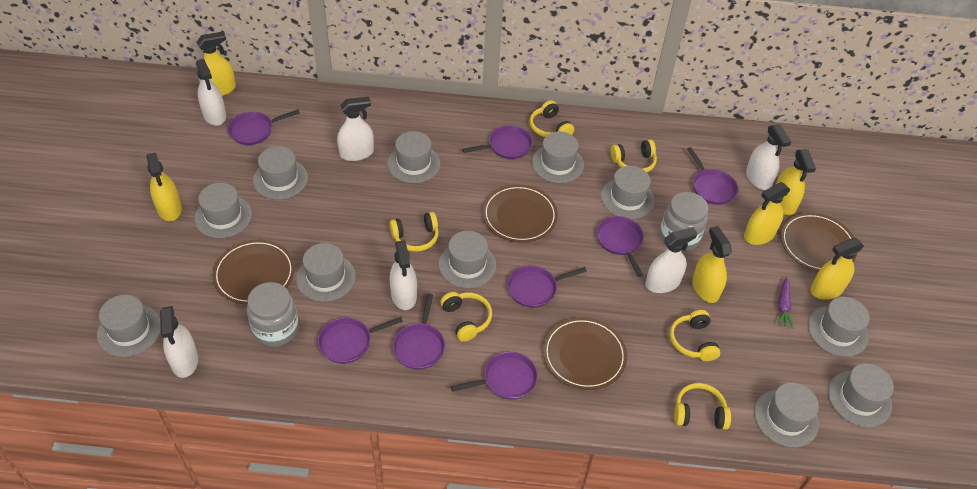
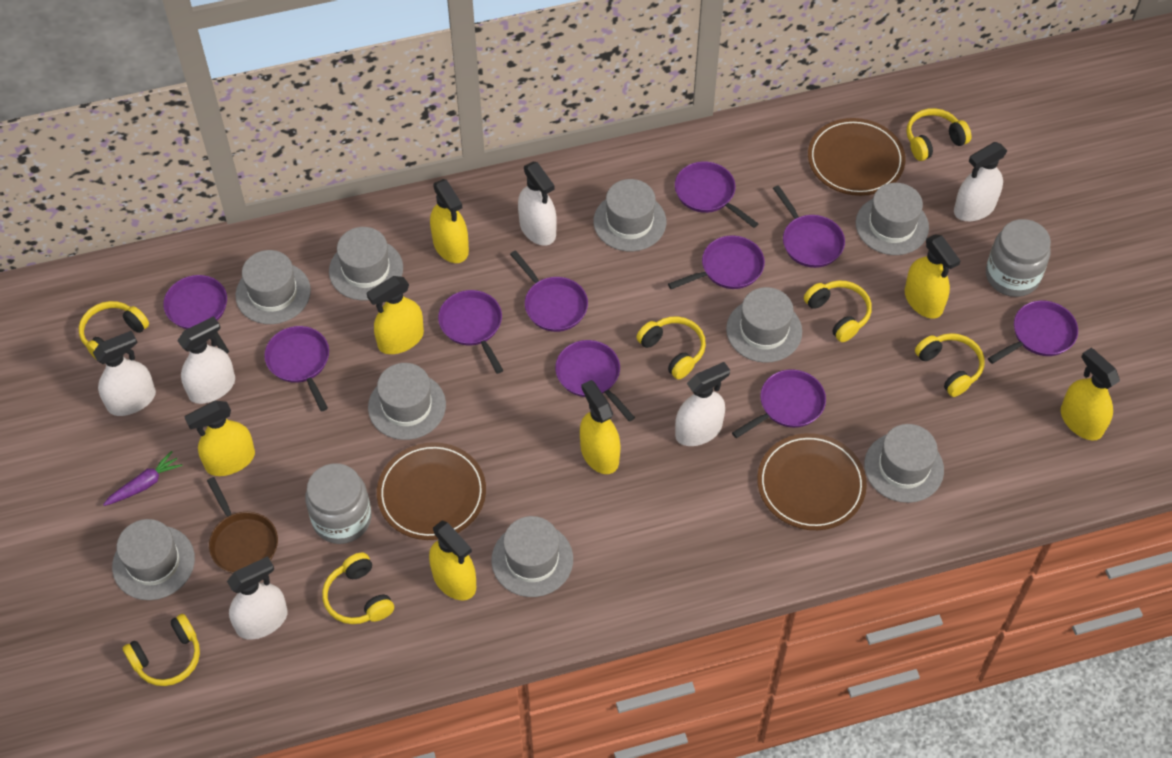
brown pan: none = 0 -> [207,477,278,574] = 1
brown plate: [212,239,295,305] [483,184,558,243] [543,317,627,390] [780,213,857,271] = 4 -> [377,442,486,540] [757,433,867,530] [808,118,905,196] = 3
grey hat: [97,295,161,357] [194,183,252,238] [253,146,308,200] [296,243,356,302] [387,131,441,183] [438,231,496,288] [532,132,584,183] [601,166,655,219] [754,382,819,447] [808,297,870,357] [828,363,894,427] = 11 -> [112,519,195,600] [235,250,311,324] [329,227,403,300] [368,363,446,440] [491,516,573,597] [593,179,666,251] [726,287,802,363] [856,183,929,255] [864,424,944,503] = 9
purple pan: [228,110,300,145] [318,317,403,364] [393,293,445,370] [451,352,538,400] [462,125,533,159] [508,265,587,308] [596,216,644,277] [687,147,738,205] = 8 -> [163,275,229,353] [264,326,329,412] [438,290,503,374] [510,250,588,332] [555,340,635,422] [668,235,765,289] [675,161,759,228] [732,369,826,438] [773,185,845,268] [988,301,1078,364] = 10
yellow headphones: [389,212,439,252] [440,292,492,342] [530,100,574,137] [611,139,657,172] [670,310,720,361] [674,383,731,430] = 6 -> [79,301,149,359] [123,614,200,686] [322,552,394,624] [636,316,706,379] [804,280,872,342] [906,108,972,161] [915,333,984,397] = 7
yellow spray bottle: [146,152,182,221] [197,32,236,96] [692,226,732,303] [744,182,791,245] [776,149,816,215] [810,238,864,300] = 6 -> [185,401,255,476] [367,276,424,354] [429,520,476,600] [430,179,469,263] [580,380,621,474] [905,234,961,319] [1061,348,1120,441] = 7

